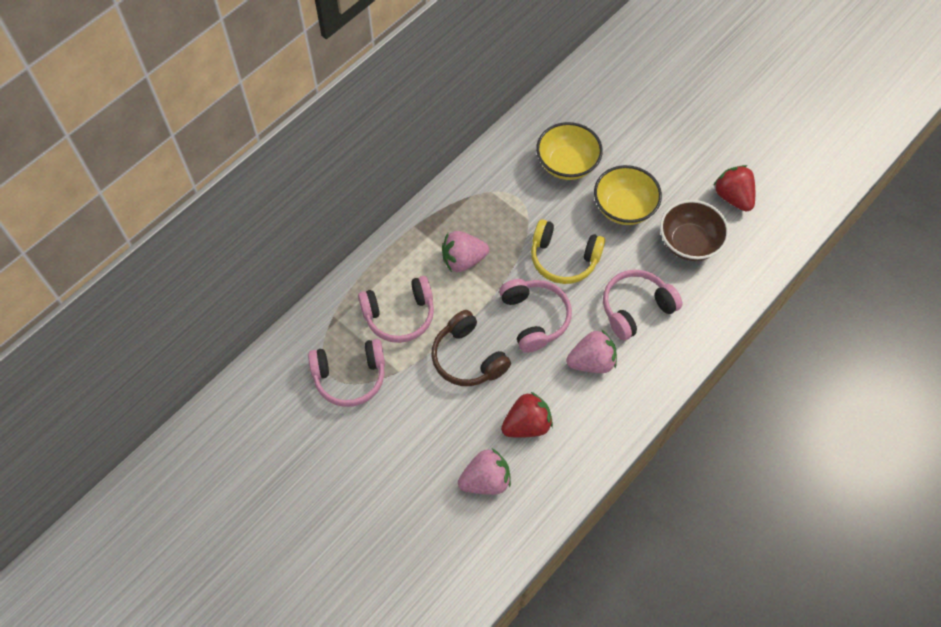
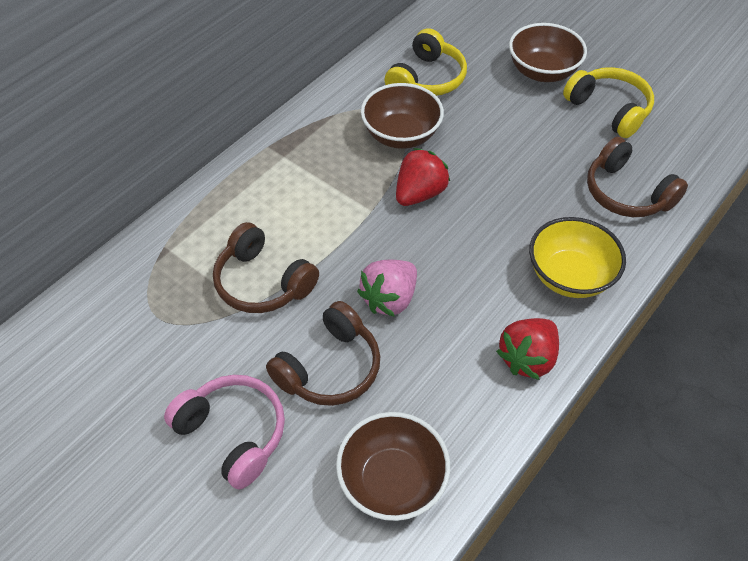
brown bowl: [660,200,729,261] = 1 -> [336,412,450,521] [361,83,444,149] [509,23,587,82] = 3
brown headphones: [431,310,511,386] = 1 -> [213,222,319,313] [266,301,380,406] [587,137,688,217] = 3
pink headphones: [308,339,385,407] [358,276,434,343] [499,279,572,353] [603,269,682,341] = 4 -> [164,375,285,490] = 1
pink strawberry: [442,231,489,272] [458,448,511,495] [566,329,617,373] = 3 -> [357,260,417,317] = 1
yellow bowl: [536,122,603,180] [594,165,662,225] = 2 -> [529,217,626,298] = 1
yellow headphones: [531,219,605,284] = 1 -> [385,28,467,96] [563,67,654,138] = 2

